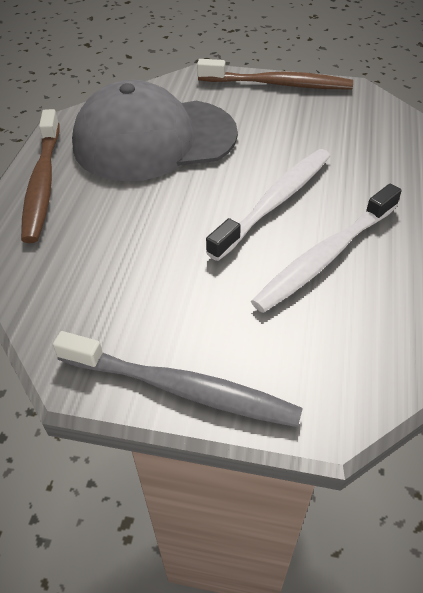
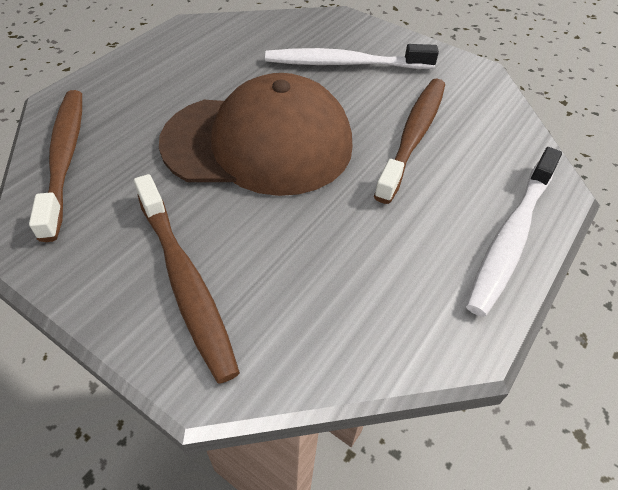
brown cap: none = 0 -> [159,73,353,196] = 1
brown toothbrush: [21,109,60,243] [197,59,353,89] = 2 -> [29,90,82,242] [134,174,240,384] [374,79,445,204] = 3
grey cap: [72,80,238,181] = 1 -> none = 0
grey toothbrush: [53,331,303,427] = 1 -> none = 0

